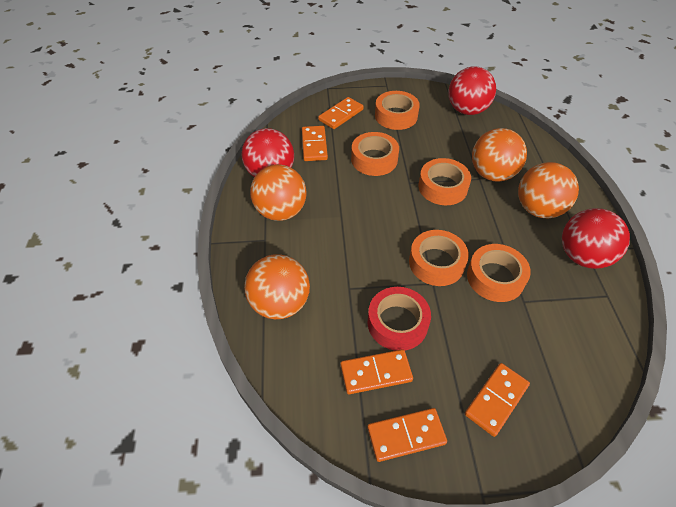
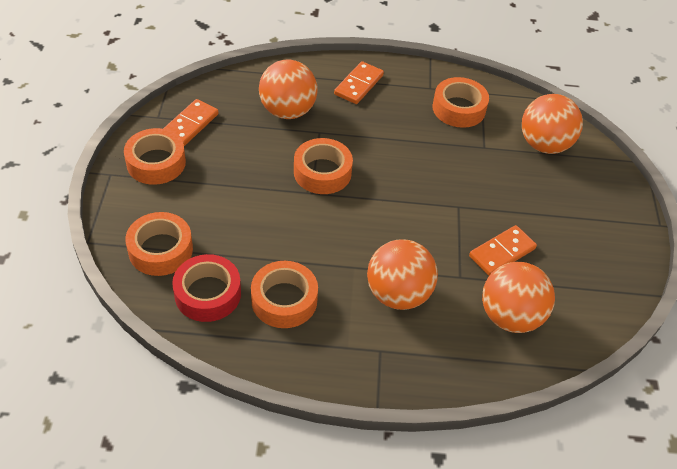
orange domino: [302,126,328,161] [318,97,364,129] [340,349,413,394] [367,408,447,462] [465,363,530,437] = 5 -> [163,99,219,146] [334,61,384,104] [469,225,537,276] = 3
red ball: [242,128,294,177] [449,66,496,115] [562,208,630,269] = 3 -> none = 0

